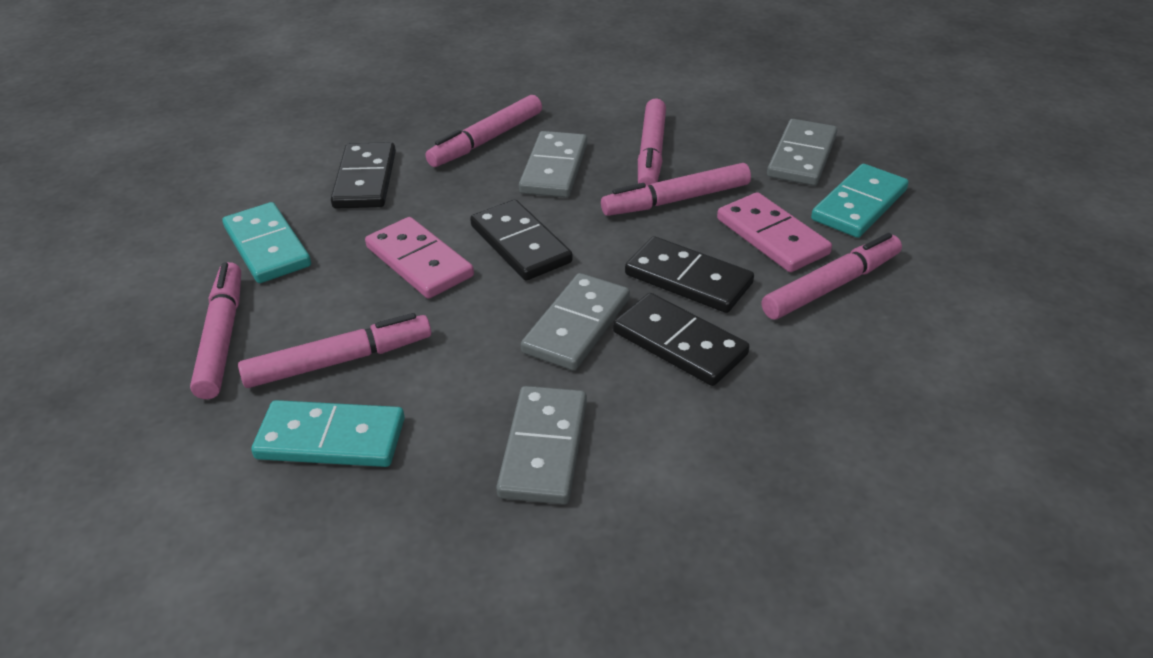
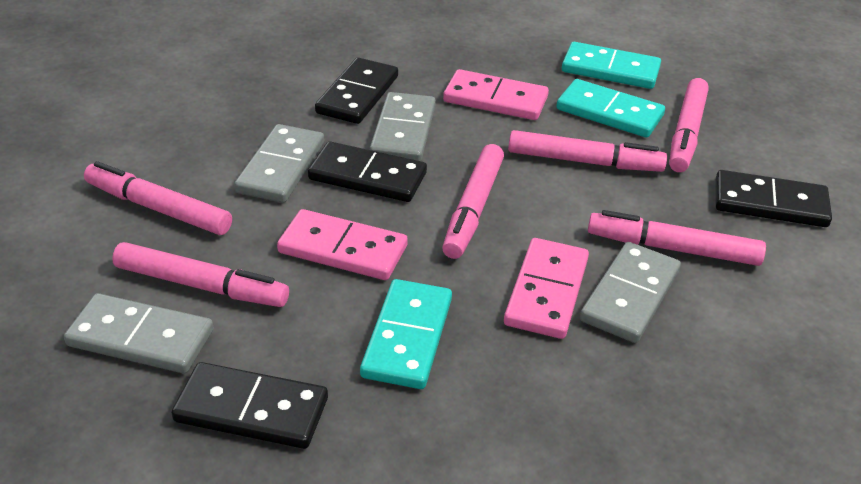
pink domino: [365,217,474,299] [717,192,832,272] = 2 -> [277,209,408,280] [443,69,549,120] [504,238,589,339] = 3

